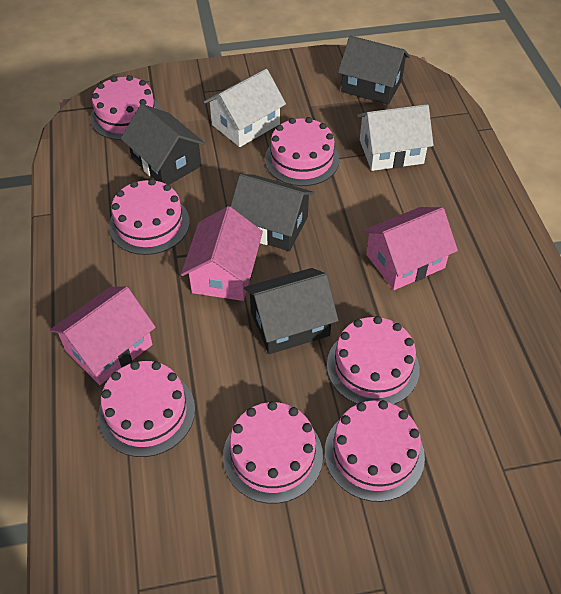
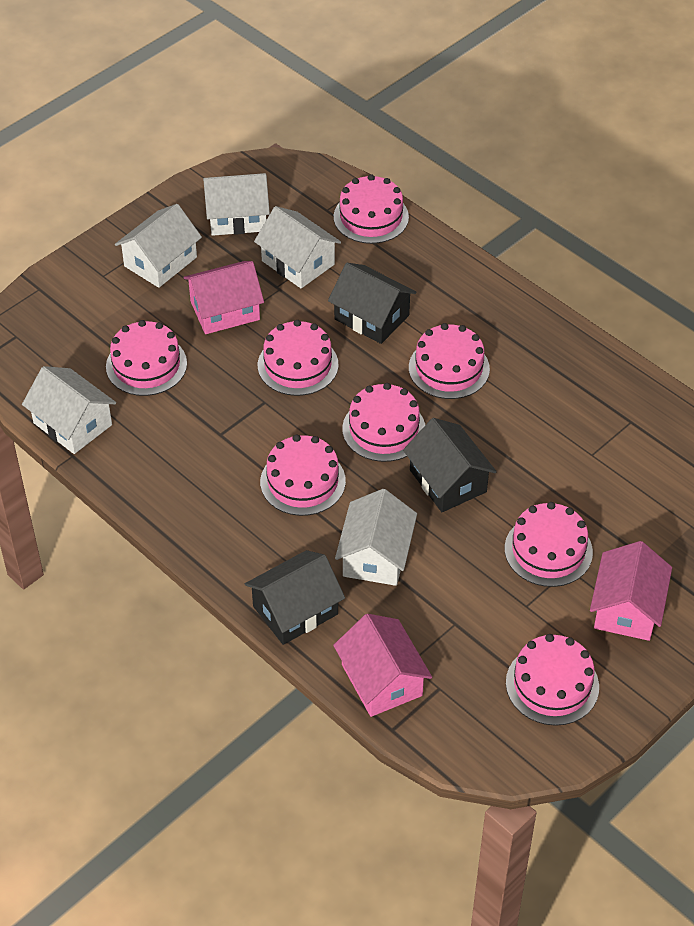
black house: [121,104,206,185] [230,174,314,251] [244,268,338,354] [338,36,410,105] = 4 -> [245,550,345,645] [328,263,416,344] [403,418,497,512] = 3
pink cake: [90,75,161,140] [98,361,195,457] [109,179,190,255] [223,401,323,504] [265,117,339,186] [325,400,425,502] [327,316,420,405] = 7 -> [106,320,187,396] [258,320,338,396] [260,434,346,516] [334,174,409,244] [342,383,425,462] [409,323,490,399] [505,502,593,587] [506,634,599,726] = 8
white house: [204,69,286,147] [357,104,433,171] = 2 -> [22,366,116,454] [115,204,202,288] [203,173,270,236] [254,206,341,288] [335,489,417,586] = 5

